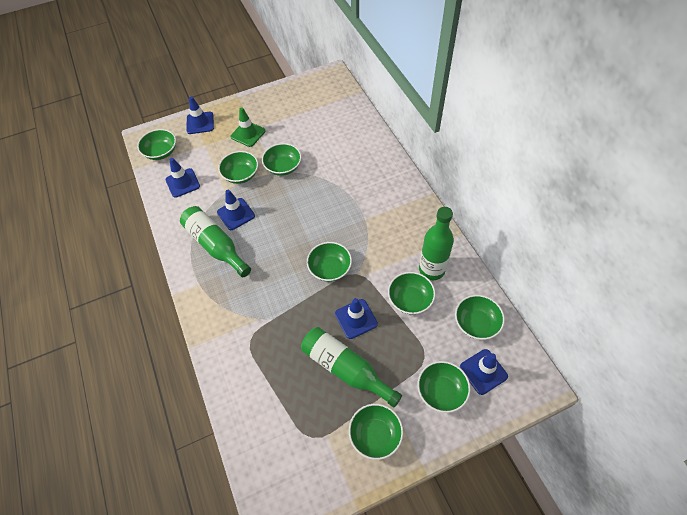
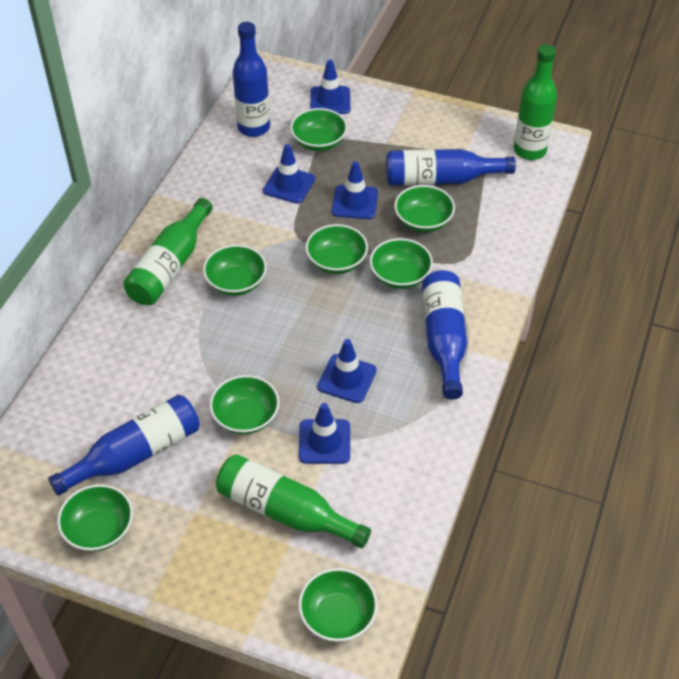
blue bottle: none = 0 -> [48,395,200,496] [233,22,270,137] [386,149,516,186] [422,270,467,400] = 4
green traffic cone: [230,107,265,147] = 1 -> none = 0

